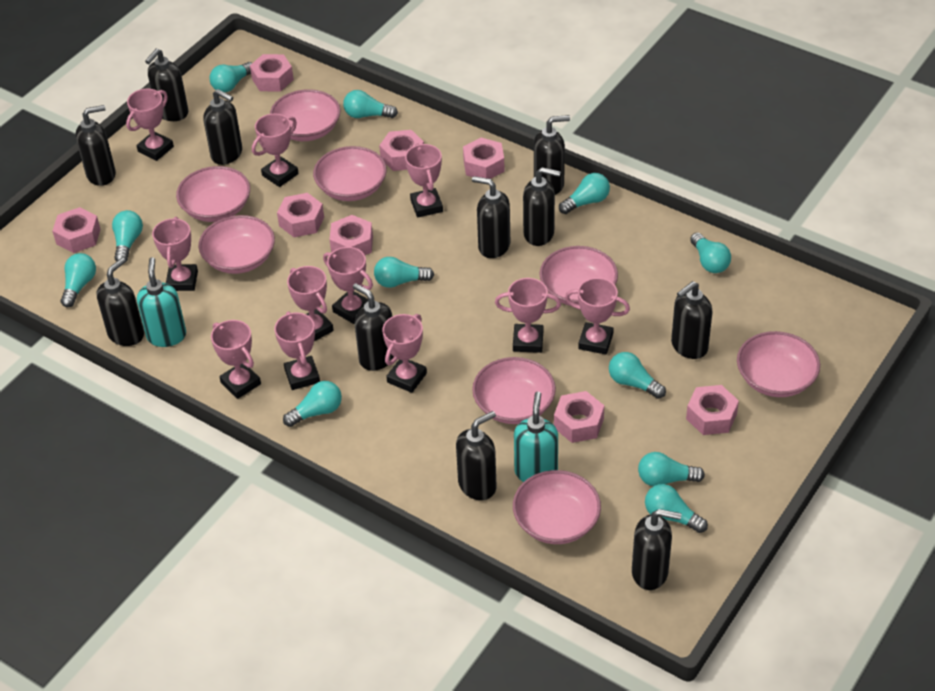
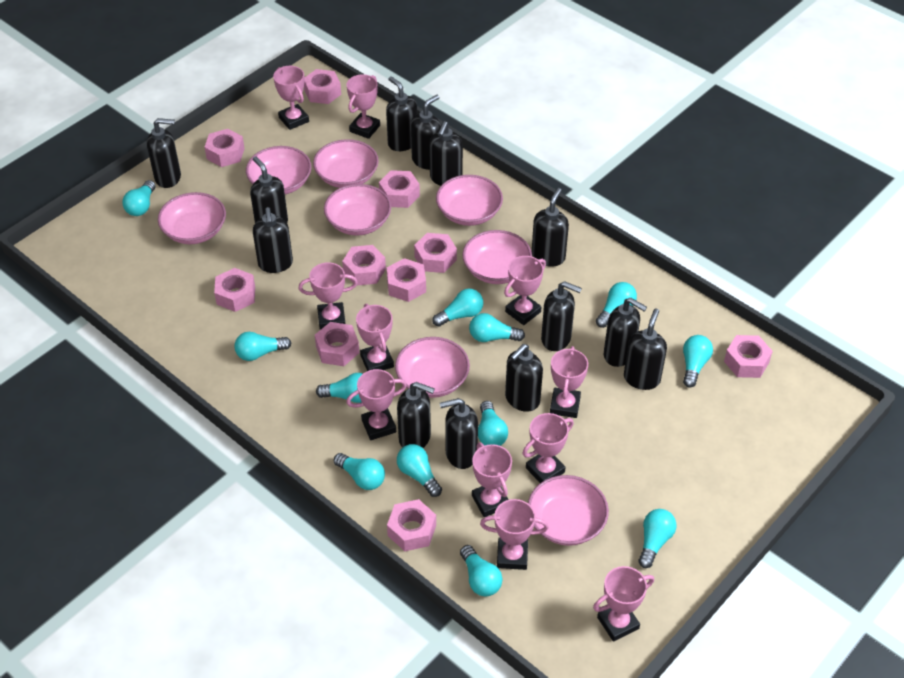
black soap dispenser: [76,105,116,186] [97,258,144,346] [145,49,188,121] [203,89,242,165] [353,283,394,371] [456,411,496,500] [472,176,510,258] [523,167,561,246] [534,115,570,195] [632,509,682,590] [671,281,713,359] = 11 -> [147,118,181,188] [250,157,288,223] [253,207,293,273] [386,76,417,151] [397,382,435,448] [411,95,441,170] [429,121,463,186] [440,398,478,469] [505,344,543,412] [532,188,569,267] [541,281,582,351] [604,298,647,367] [624,309,667,390] = 13
pink nut: [52,207,101,253] [250,54,294,92] [277,193,324,237] [329,215,373,255] [379,130,424,171] [463,138,505,179] [554,391,604,443] [686,385,739,435] = 8 -> [205,129,245,167] [214,268,255,312] [304,69,341,104] [315,322,359,366] [342,245,386,285] [379,170,420,208] [387,258,426,302] [387,499,436,551] [414,233,457,273] [724,335,773,378] = 10
turquoise light bulb: [61,253,96,308] [112,210,143,262] [210,62,252,92] [283,381,342,427] [343,90,398,118] [374,257,434,288] [559,173,610,214] [609,352,666,399] [638,452,705,486] [645,484,708,533] [690,232,731,273] = 11 -> [122,180,156,216] [234,332,291,361] [316,373,363,403] [334,453,385,490] [397,444,442,497] [432,288,483,327] [460,545,502,597] [469,313,525,342] [478,401,508,446] [596,282,637,328] [638,509,676,568] [683,335,713,388] = 12
turquoise soap dispenser: [137,257,186,347] [514,392,558,482] = 2 -> none = 0

